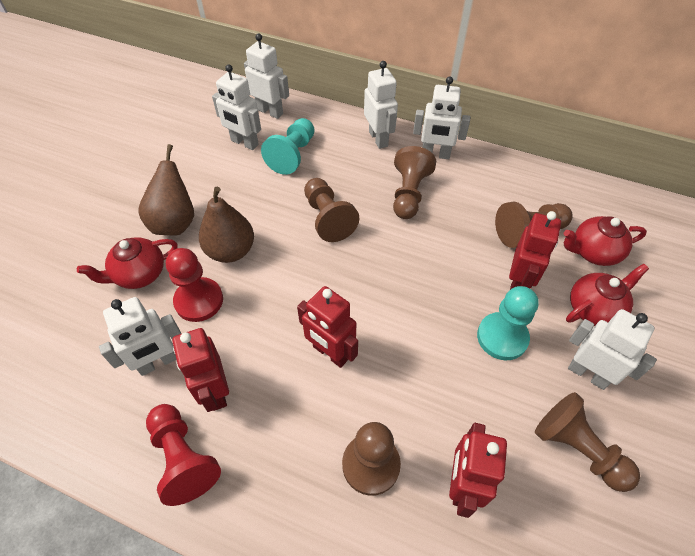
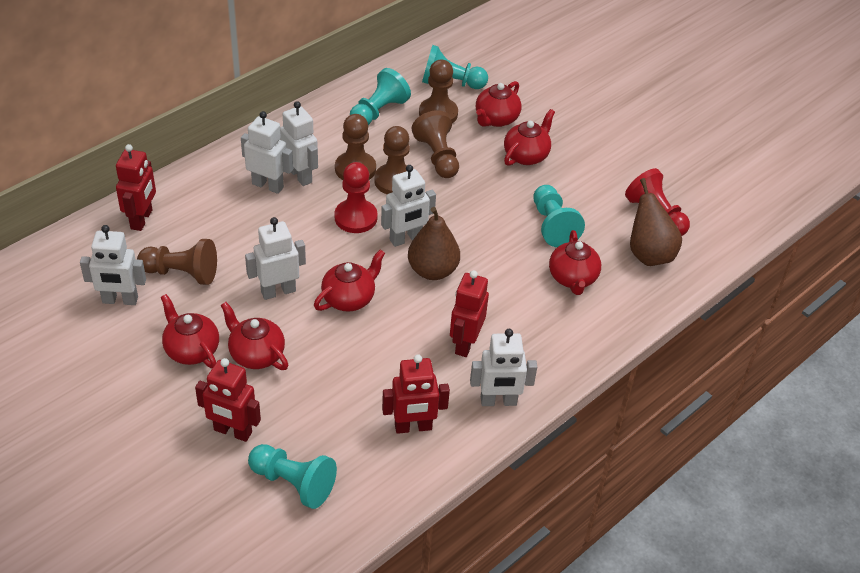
red teapot: [77,237,178,289] [564,216,647,266] [566,264,649,326] = 3 -> [161,294,219,368] [221,302,288,370] [314,249,385,311] [476,81,521,127] [504,109,555,166] [549,230,601,295] = 6
turquoise pawn: [261,118,315,175] [477,286,539,360] = 2 -> [248,444,337,509] [350,68,411,125] [422,45,488,89] [533,185,585,247] = 4

